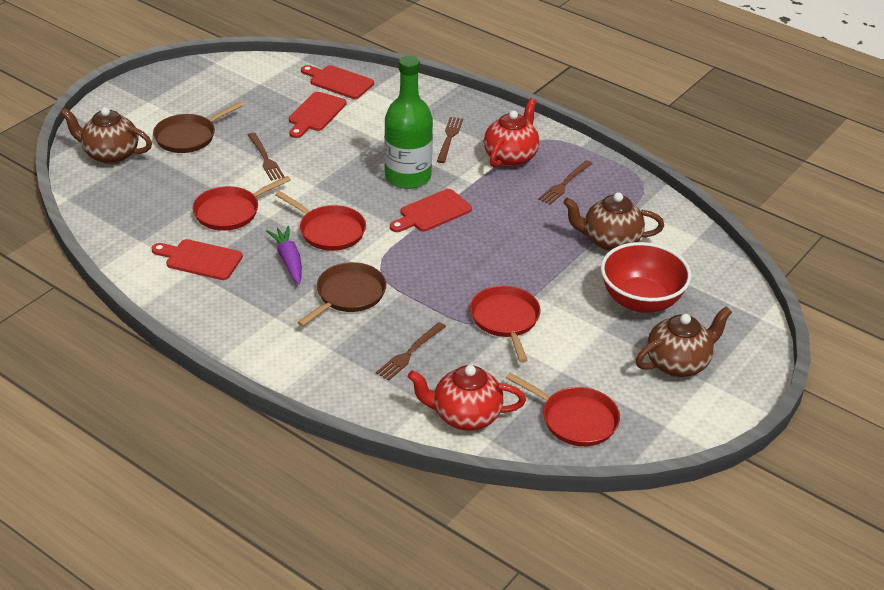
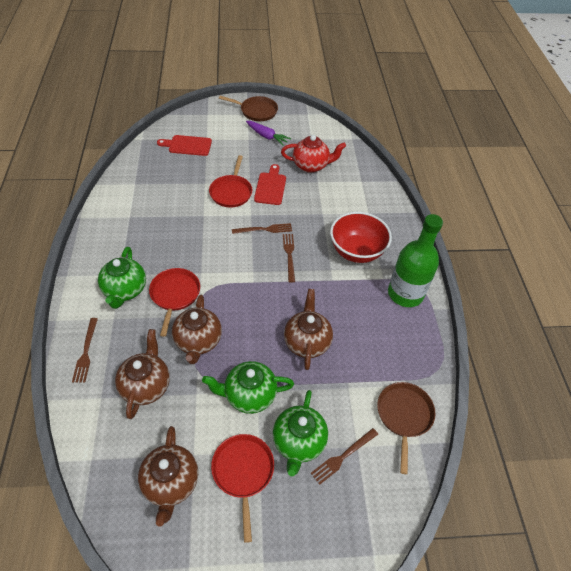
brown teapot: [61,107,152,164] [563,192,664,251] [636,306,732,377] = 3 -> [115,329,170,419] [138,426,198,526] [172,295,222,364] [284,289,333,370] = 4
green teapot: none = 0 -> [98,247,146,309] [202,361,294,414] [273,390,328,476] = 3
red cutting board: [151,239,243,280] [289,92,346,138] [301,65,374,99] [390,189,472,232] = 4 -> [157,135,212,156] [254,164,286,205] = 2
red pan: [192,176,291,231] [275,191,366,251] [470,286,541,363] [506,373,620,446] = 4 -> [149,268,200,337] [209,155,252,208] [211,434,274,543] = 3
red teapot: [408,365,526,431] [484,98,540,168] = 2 -> [281,135,346,173] = 1

